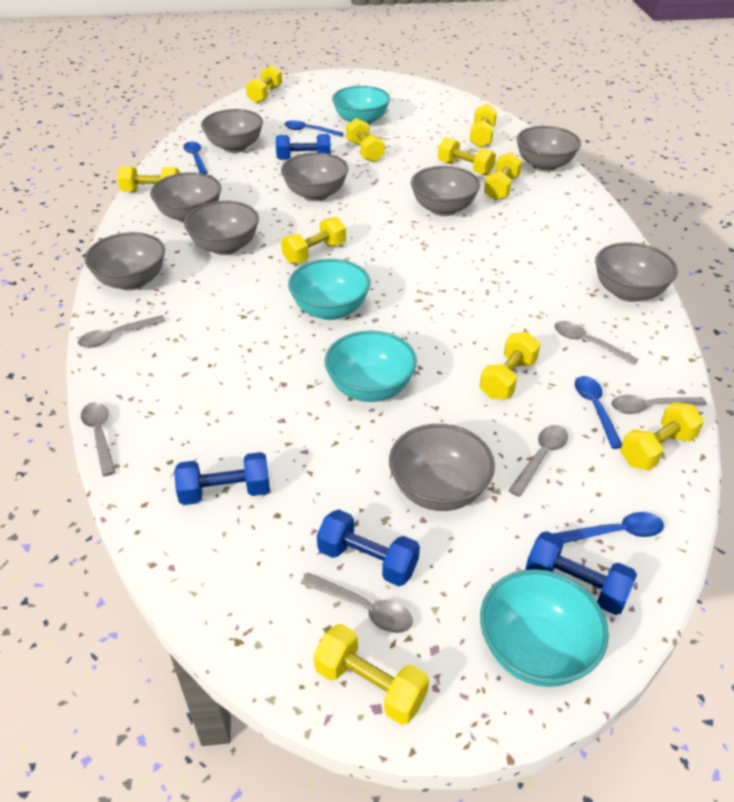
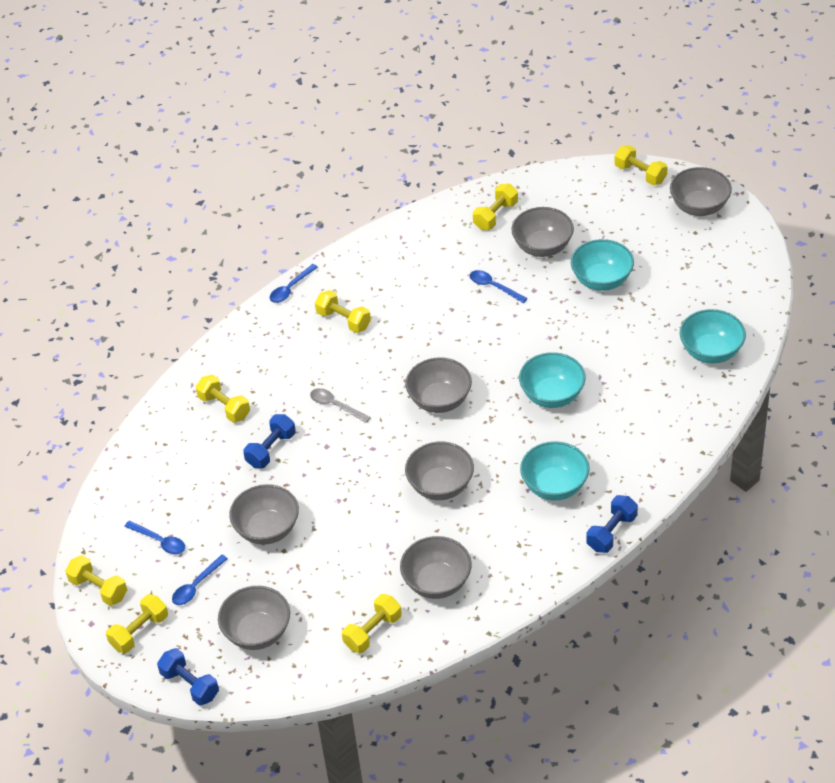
blue dumbbell: [174,452,270,505] [276,134,331,160] [317,509,420,586] [525,531,637,615] = 4 -> [157,648,219,706] [243,414,296,468] [586,495,638,553] = 3
grey bowl: [85,232,165,291] [150,172,221,223] [184,201,259,255] [201,109,263,153] [281,153,348,201] [389,424,495,511] [411,166,480,216] [516,126,581,172] [595,242,678,302] = 9 -> [218,586,290,650] [229,484,299,545] [400,536,472,599] [405,442,474,500] [406,357,472,413] [511,207,574,257] [670,167,732,216] = 7
grey spoon: [78,315,166,348] [81,402,115,476] [301,573,413,633] [508,425,568,497] [554,321,638,365] [611,395,707,414] = 6 -> [310,388,371,423] = 1
yellow dumbbell: [117,166,180,192] [246,65,282,104] [281,217,346,264] [314,624,429,725] [346,118,385,162] [438,137,496,176] [470,104,497,148] [479,332,540,400] [484,152,522,201] [620,402,704,471] = 10 -> [65,555,127,606] [106,594,168,653] [195,375,250,422] [315,290,371,333] [342,594,402,653] [473,183,518,230] [614,145,668,185] = 7

